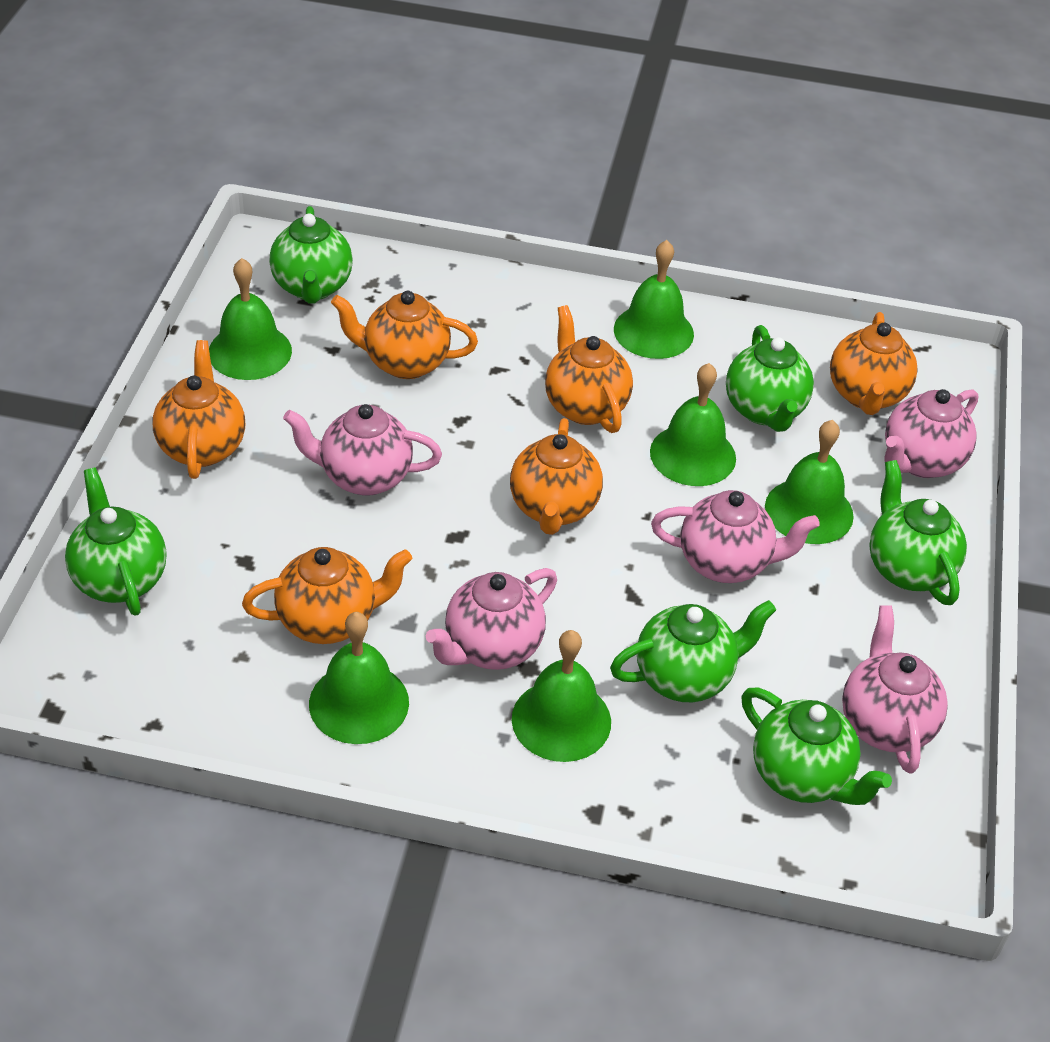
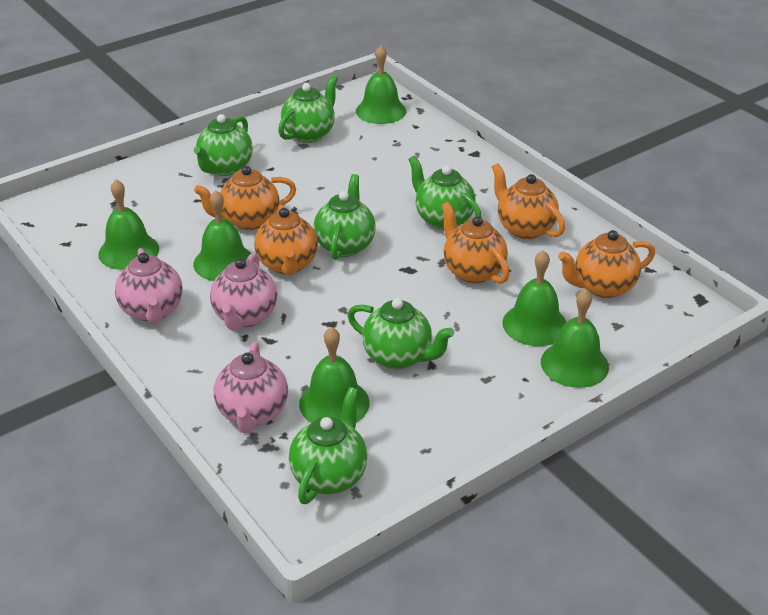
orange teapot: [153,340,245,479] [242,547,412,644] [331,291,478,379] [510,418,603,535] [545,305,633,433] [830,312,918,415] = 6 -> [194,166,296,230] [254,205,318,276] [441,202,509,284] [492,163,565,239] [558,230,655,298] = 5
pink teapot: [283,404,442,496] [426,568,557,670] [651,490,820,583] [842,605,948,773] [885,389,979,478] = 5 -> [115,248,183,324] [210,253,277,330] [214,342,288,433] = 3

